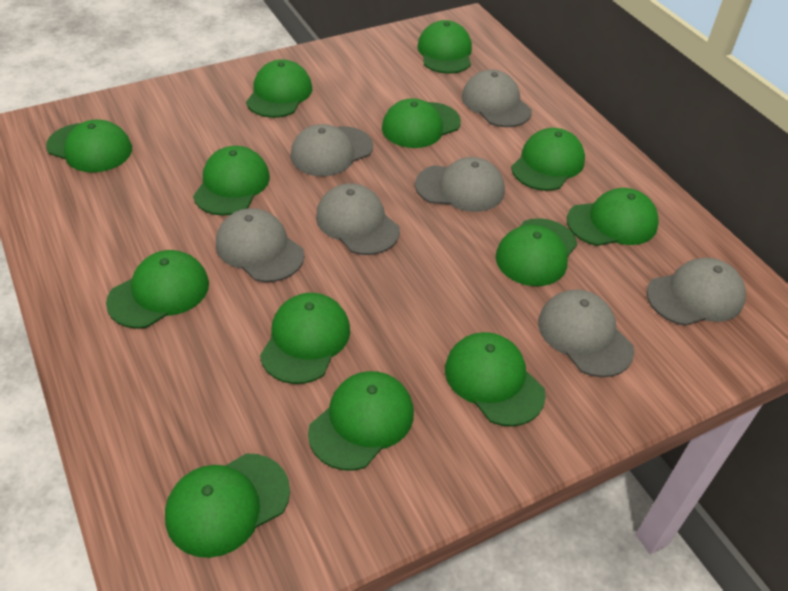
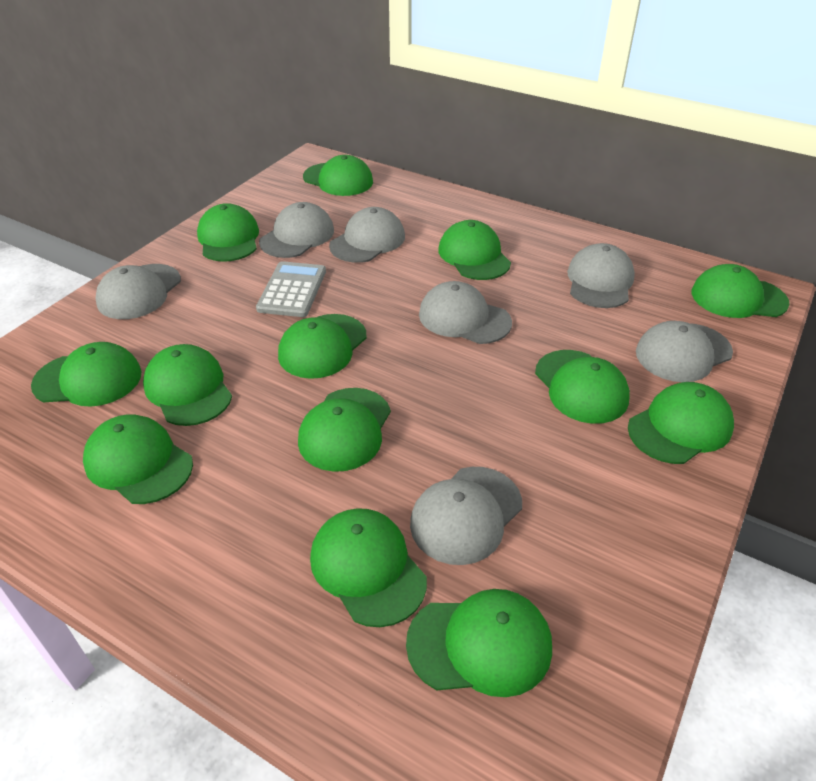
grey calculator: none = 0 -> [256,261,326,317] = 1

